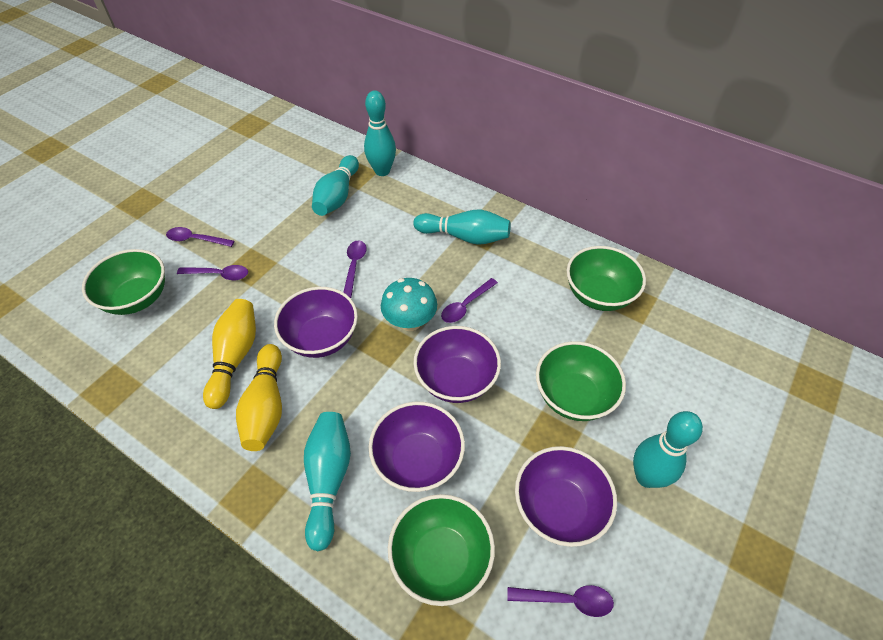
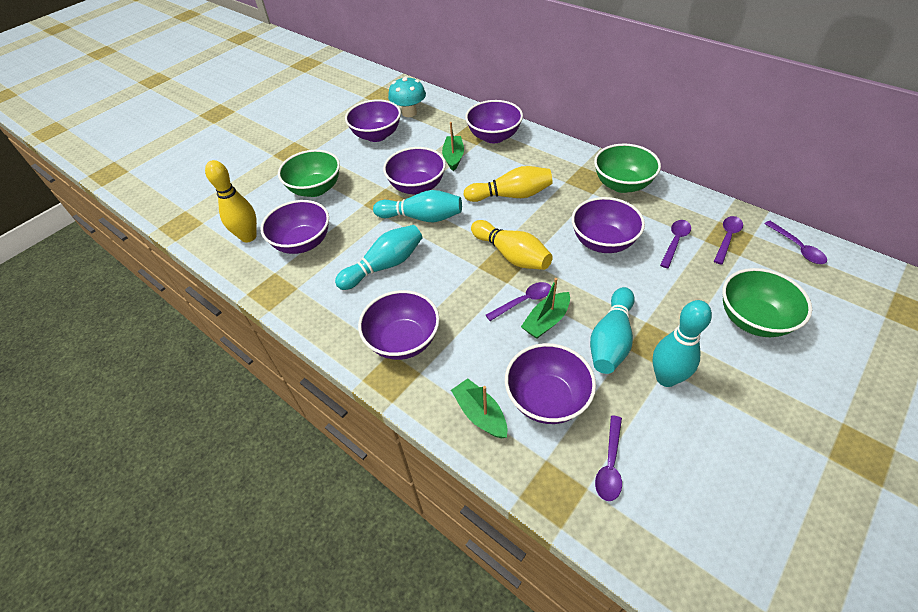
green boat: none = 0 -> [442,122,464,171] [451,378,507,438] [521,278,570,339] = 3
green bowl: [82,249,165,315] [388,494,495,606] [536,341,626,421] [567,246,646,311] = 4 -> [278,150,340,197] [594,143,661,193] [722,268,812,337] = 3
purple bowl: [274,287,358,358] [369,401,465,492] [413,326,501,403] [515,446,617,547] = 4 -> [260,200,329,254] [345,99,401,142] [358,290,440,360] [383,147,446,195] [465,100,523,143] [505,343,596,424] [572,197,645,253] = 7
turquoise bowling pin: [304,412,351,551] [312,155,359,216] [364,90,396,176] [413,210,511,245] [633,411,703,488] = 5 -> [335,225,423,290] [373,190,462,222] [590,287,635,374] [652,300,712,387] = 4
yellow bowling pin: [203,299,256,409] [236,344,282,451] = 2 -> [205,160,257,243] [464,166,553,202] [471,220,553,270] = 3

